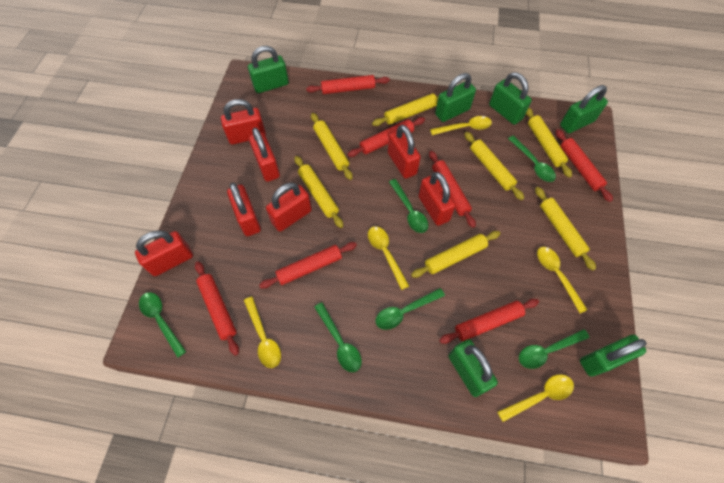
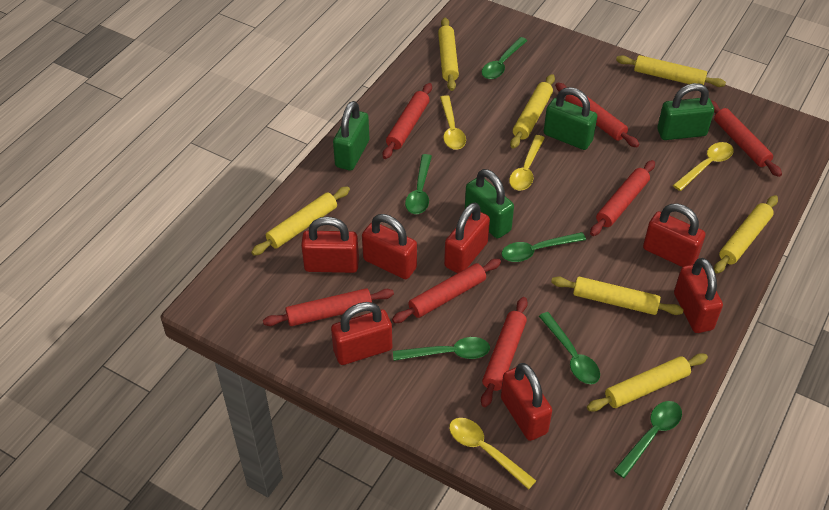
green padlock: [248,46,289,93] [435,73,476,122] [448,339,498,397] [489,72,532,125] [560,85,608,133] [580,335,647,377] = 6 -> [333,101,369,171] [465,169,514,238] [544,87,597,150] [657,83,714,140] = 4
yellow spoon: [244,297,281,368] [368,226,409,290] [430,116,492,135] [497,374,574,422] [537,247,587,313] = 5 -> [440,95,466,150] [449,418,536,490] [509,135,545,191] [673,142,734,191] = 4

